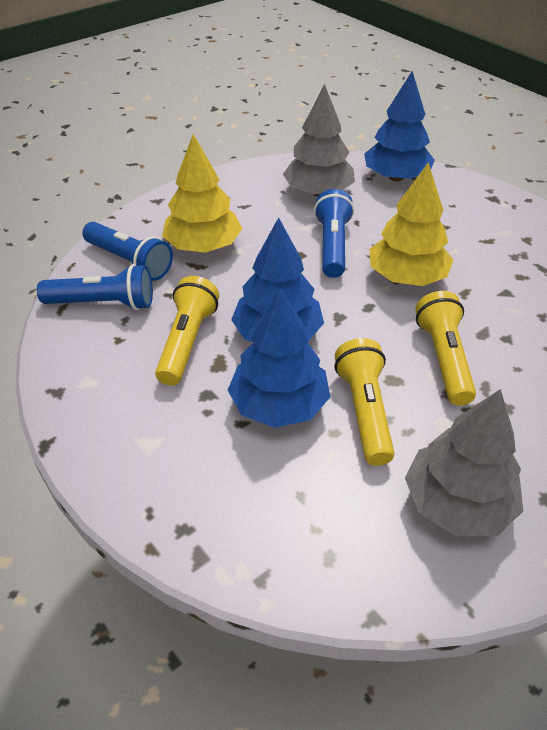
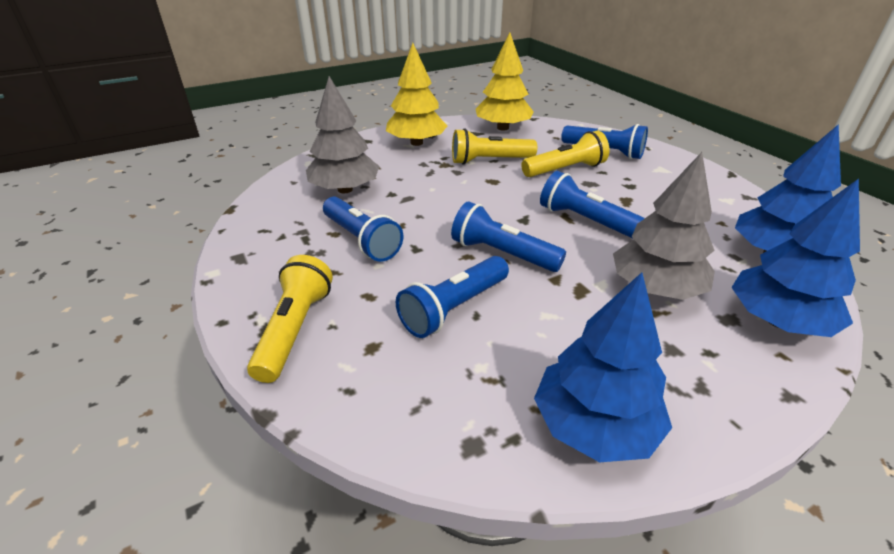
blue flashlight: [37,264,153,310] [82,222,173,280] [314,189,354,278] = 3 -> [323,197,403,262] [396,256,509,338] [451,201,566,272] [540,171,645,238] [561,124,648,159] = 5

